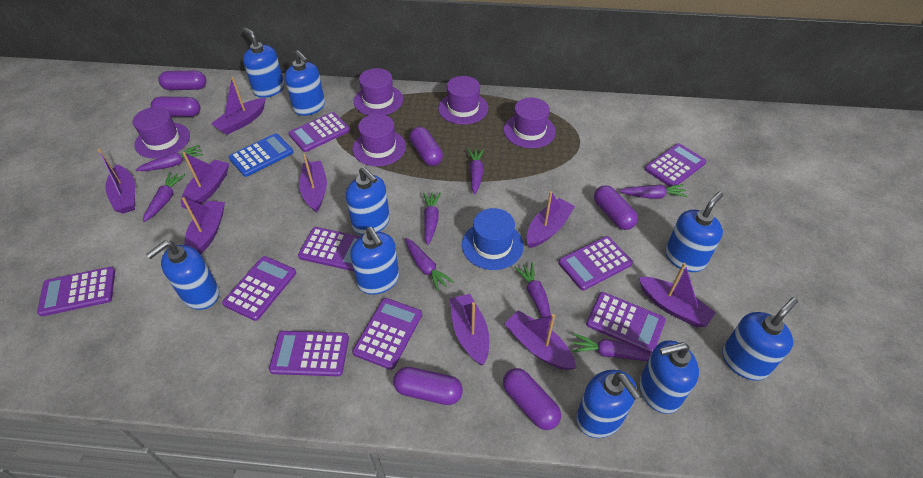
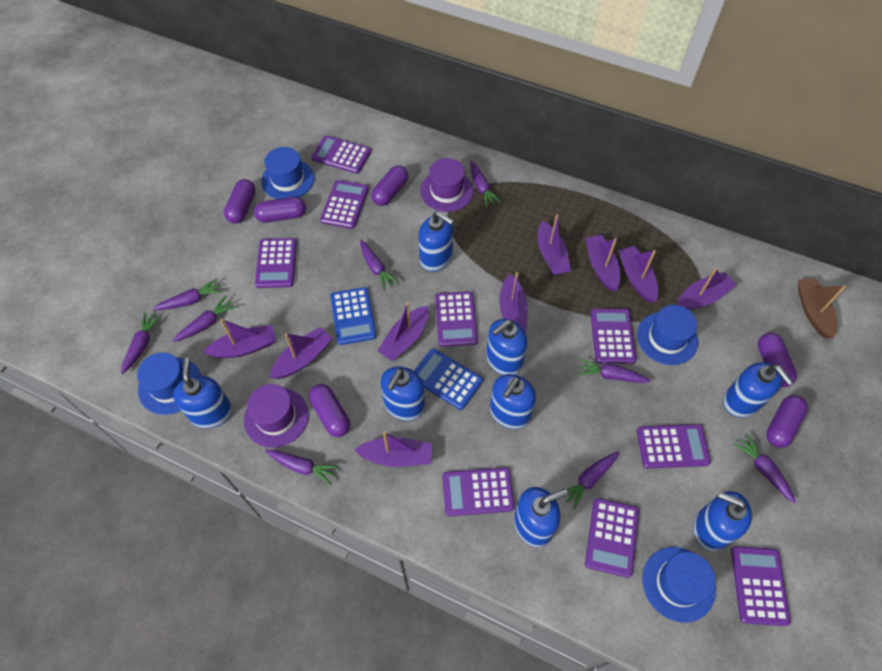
blue calculator: [229,133,294,177] = 1 -> [330,287,376,345] [414,349,483,410] = 2
blue hat: [462,208,524,270] = 1 -> [137,352,201,415] [261,147,314,199] [637,305,698,365] [642,547,716,623] = 4
blue soap dispenser: [146,241,219,310] [243,27,285,98] [285,50,325,116] [346,167,390,235] [350,227,399,295] [576,370,641,438] [639,340,699,414] [665,191,723,272] [722,297,798,381] = 9 -> [173,358,232,428] [380,367,425,421] [418,211,454,272] [486,319,527,375] [490,374,536,429] [514,487,568,547] [693,491,752,551] [723,362,793,418] = 8
brown boat: none = 0 -> [798,278,846,338] = 1
purple carrot: [135,145,203,171] [143,172,185,222] [406,238,454,291] [423,192,441,245] [468,149,484,195] [514,262,551,326] [572,333,651,361] [619,184,688,199] = 8 -> [121,312,161,374] [153,279,222,310] [173,296,236,342] [265,450,339,485] [360,240,399,291] [470,161,501,208] [566,452,619,510] [578,358,651,383] [733,434,796,503] = 9
purple hat: [133,107,190,158] [352,114,406,166] [353,68,403,115] [438,76,488,125] [504,98,556,148] = 5 -> [244,384,308,448] [420,158,473,212] = 2

